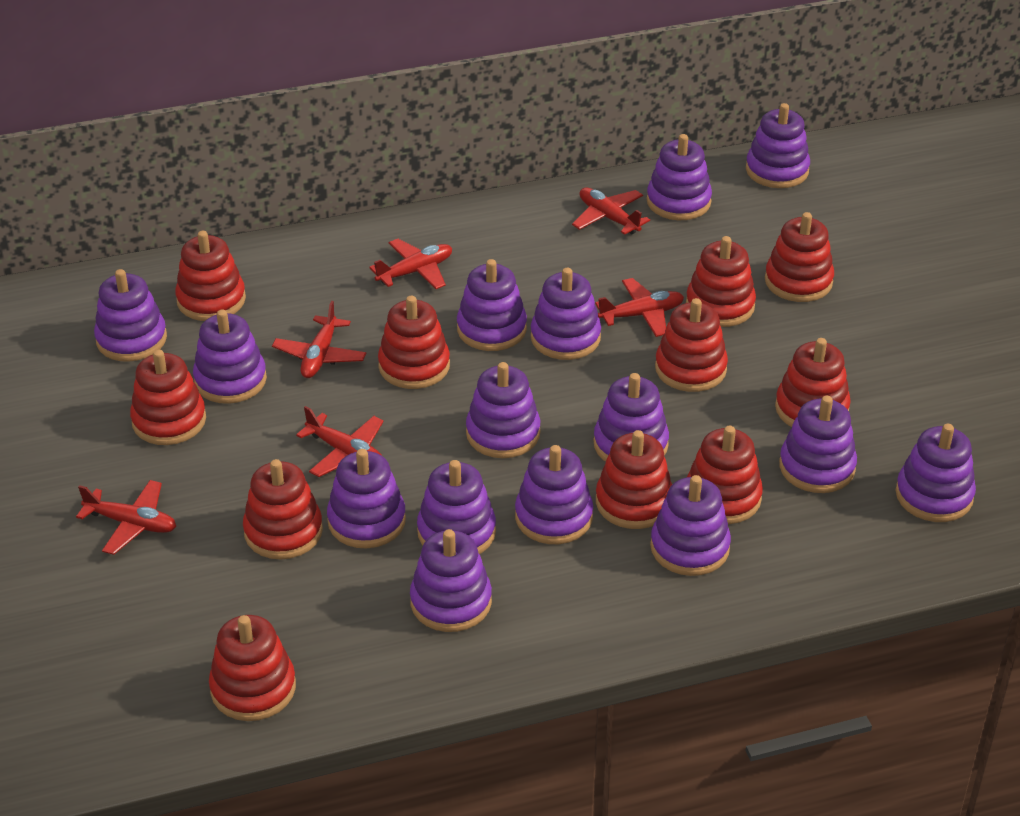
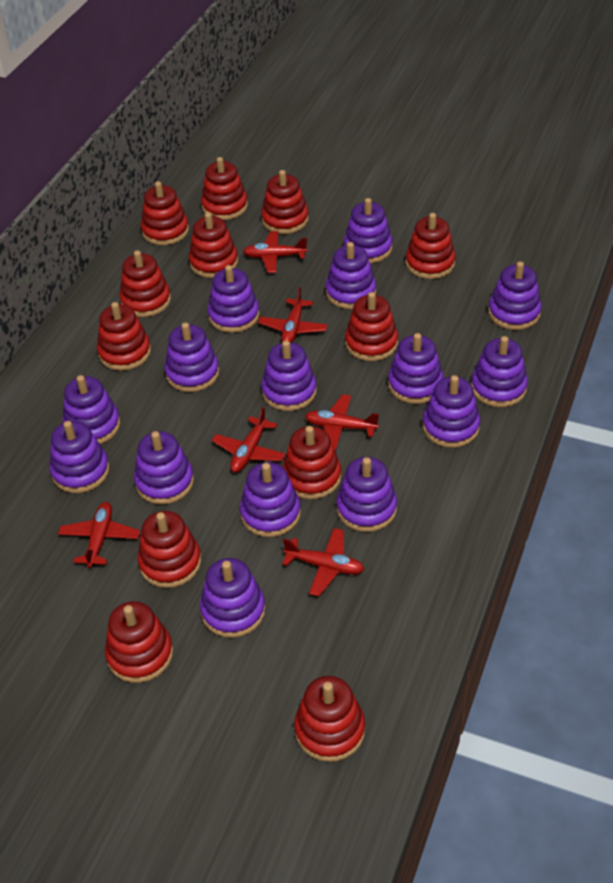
red stacking toy: [130,350,206,445] [175,231,246,321] [209,615,296,721] [243,459,323,559] [378,296,450,389] [596,430,672,529] [655,298,728,392] [686,236,756,327] [687,426,763,524] [765,212,834,302] [775,338,851,427] = 11 -> [97,302,151,371] [105,601,173,683] [119,250,171,317] [138,511,201,588] [141,181,189,245] [189,212,238,278] [201,157,248,220] [261,170,309,234] [283,426,341,499] [294,676,365,762] [345,292,398,361] [406,213,455,279] = 12

